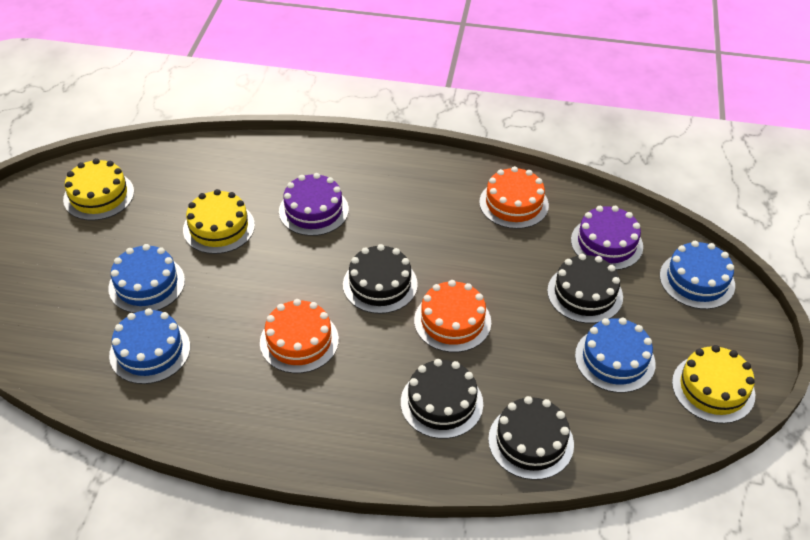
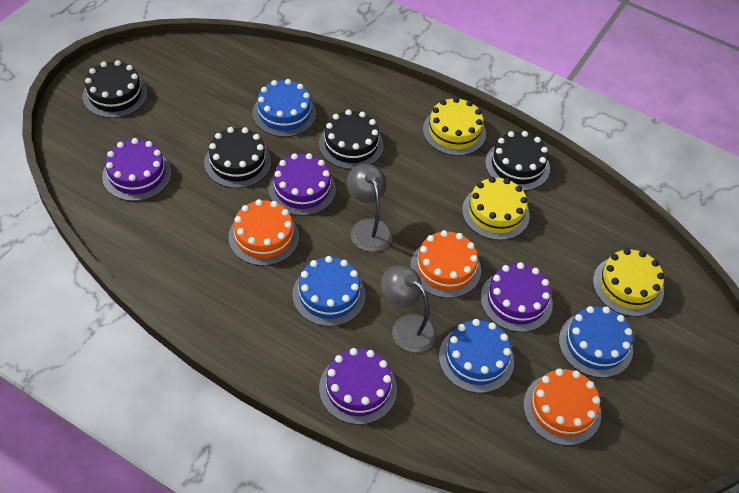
grey lamp: none = 0 -> [347,164,392,252] [381,265,437,352] = 2
purple cake: [279,173,349,236] [571,206,643,270] = 2 -> [102,138,171,201] [268,153,336,216] [319,348,397,425] [480,262,553,332] = 4

